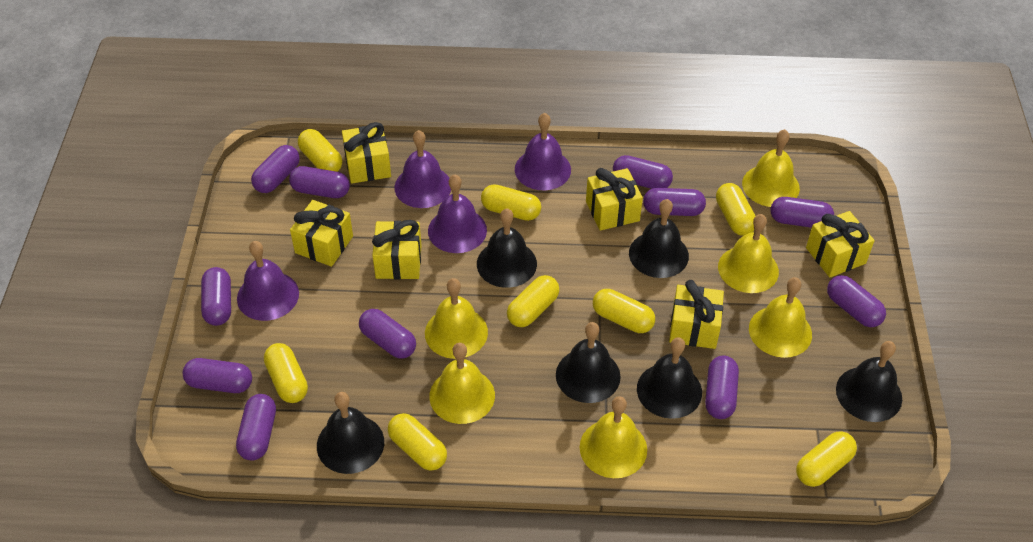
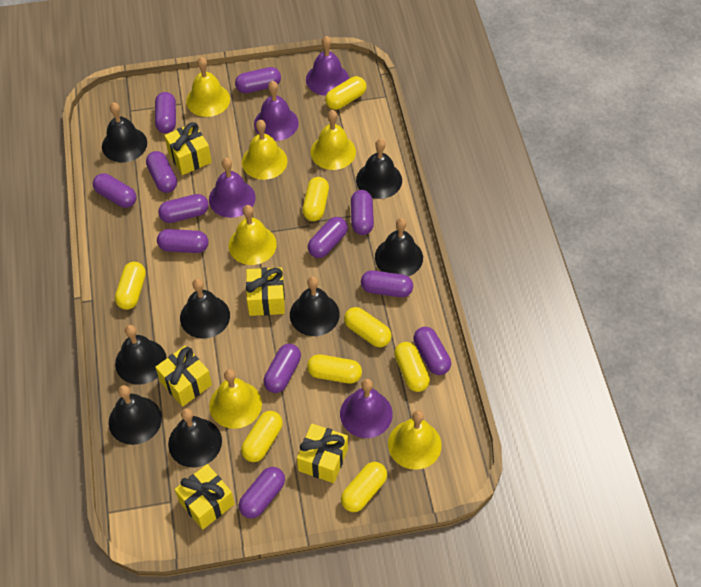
black bell: [317,392,384,474] [477,208,537,288] [556,322,621,403] [629,199,689,278] [637,337,702,419] [836,341,902,422] = 6 -> [102,102,147,162] [109,385,162,445] [115,325,167,385] [168,408,222,467] [180,279,230,339] [290,276,340,336] [356,139,402,199] [375,218,423,276] = 8
purple capsule: [182,358,252,393] [201,267,231,326] [236,394,276,460] [251,145,300,193] [289,166,350,198] [359,309,416,359] [613,155,673,189] [643,188,706,216] [705,356,739,419] [770,197,834,228] [827,275,886,327] = 11 -> [93,173,137,208] [146,151,177,193] [155,92,176,133] [157,229,208,253] [158,194,209,223] [235,67,281,93] [239,467,285,518] [263,344,301,393] [308,217,348,258] [351,190,374,235] [361,270,413,297] [414,327,451,375] = 12
yellow gift: [290,200,353,267] [342,122,391,183] [372,220,422,279] [586,168,643,231] [669,280,724,349] [806,211,874,277] = 6 -> [155,345,212,407] [164,122,212,175] [175,464,235,530] [246,267,285,316] [297,424,348,483] = 5

